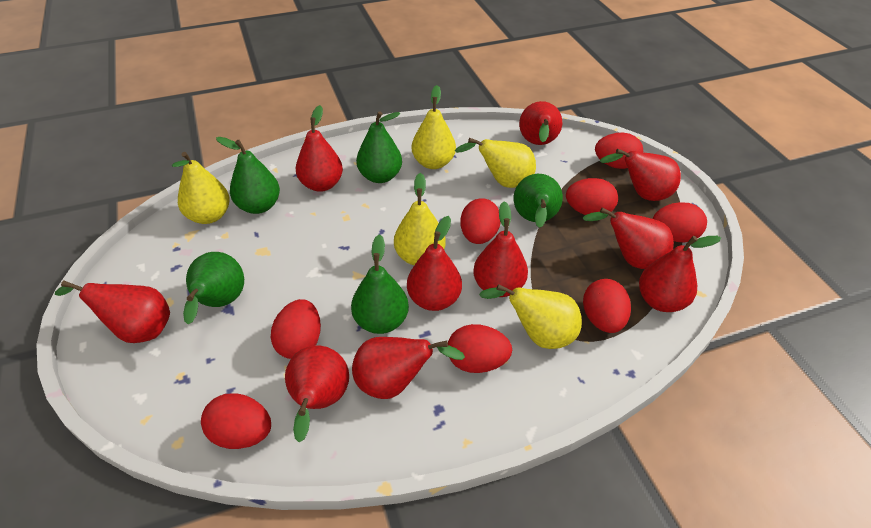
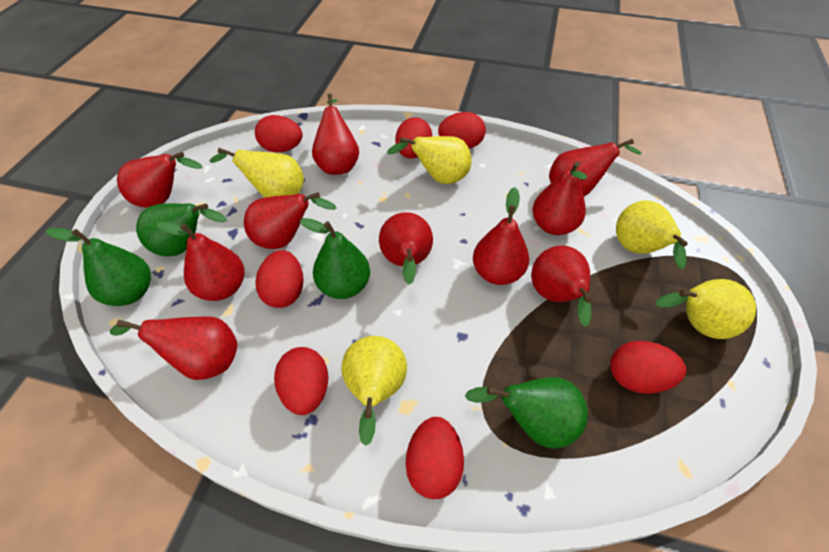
green pear: [183,252,244,324] [216,137,280,214] [351,234,409,334] [356,111,402,183] [514,174,563,228] = 5 -> [46,228,151,306] [136,203,227,256] [300,218,370,299] [465,377,588,449] = 4
red egg: [201,393,271,449] [271,299,321,359] [448,324,512,373] [460,198,501,244] [566,178,618,215] [583,279,631,333] [595,133,643,169] [653,202,707,242] = 8 -> [255,115,303,152] [256,250,304,308] [274,347,328,415] [395,118,432,159] [406,417,464,499] [438,112,486,148] [610,341,686,394] = 7

